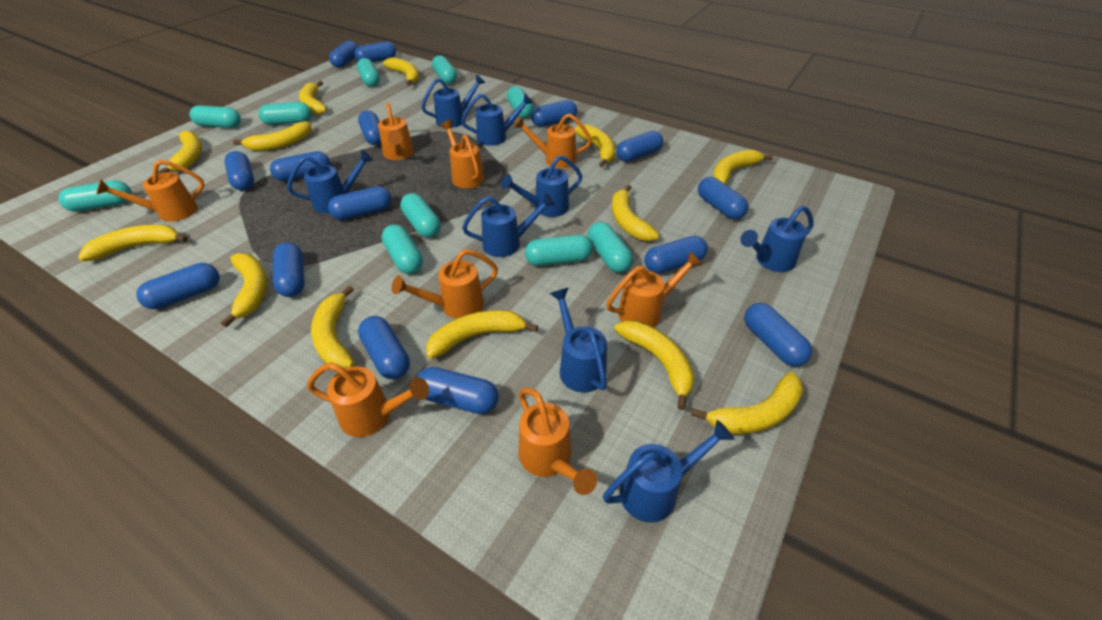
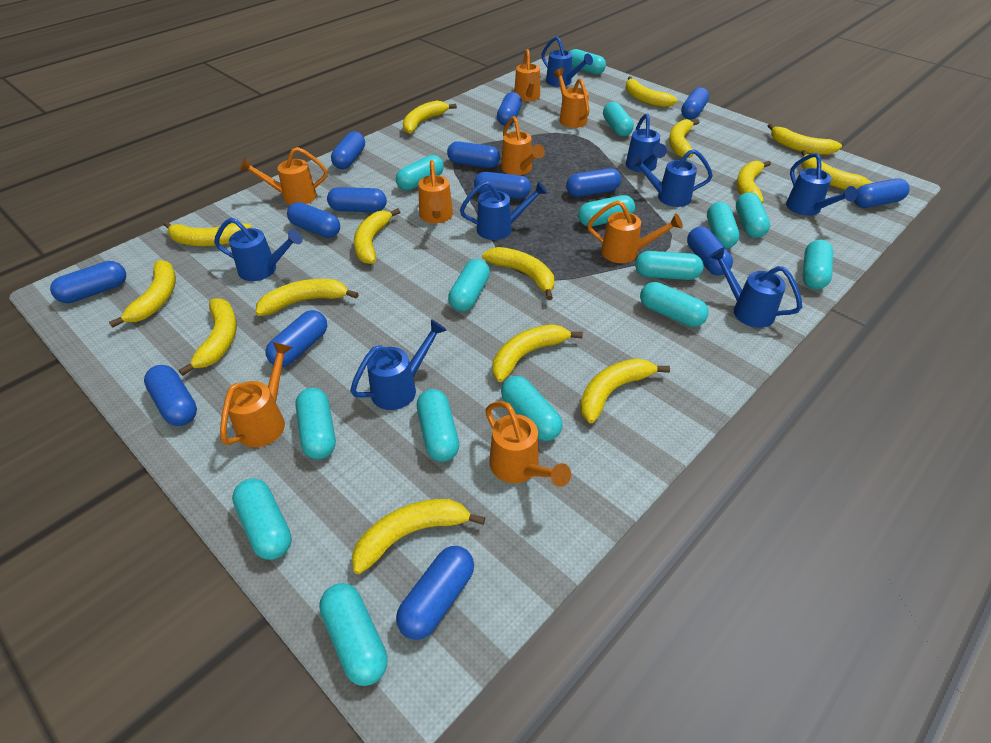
blue capsule: [136,263,219,309] [224,151,254,191] [270,151,330,181] [273,242,305,297] [328,186,392,220] [329,40,358,68] [354,41,396,62] [358,110,381,145] [358,316,410,379] [417,367,499,414] [531,100,577,127] [617,131,663,162] [644,236,708,274] [698,177,748,220] [744,303,812,366] = 15 -> [50,261,126,303] [144,365,197,426] [265,310,327,367] [287,202,340,238] [327,187,387,212] [331,131,365,169] [396,546,474,640] [447,141,500,168] [474,172,531,199] [497,92,522,126] [566,168,621,197] [681,87,709,119] [687,226,733,275] [854,179,910,208] = 14
turquoise capsule: [59,180,132,212] [189,105,241,128] [258,102,312,125] [357,58,380,87] [382,224,423,274] [400,193,441,238] [432,56,457,84] [507,86,534,118] [525,235,592,266] [588,222,633,273] = 10 -> [232,479,292,560] [295,388,336,459] [319,583,388,686] [396,155,444,191] [417,389,459,462] [448,259,490,312] [501,376,563,441] [569,49,606,75] [578,195,635,226] [603,102,634,137] [635,251,704,280] [640,282,709,327] [707,202,739,248] [736,192,770,238] [803,239,833,289] = 15
yellow banana: [78,225,188,261] [158,131,202,174] [221,253,267,327] [233,121,312,151] [299,81,327,115] [311,286,354,369] [383,57,419,86] [426,310,538,359] [574,124,615,167] [612,185,659,241] [614,321,695,410] [691,372,803,434] [713,149,773,184] = 13 -> [109,260,176,328] [163,221,252,246] [179,298,237,376] [255,279,359,316] [352,499,486,574] [354,208,400,264] [403,101,457,134] [482,247,554,300] [493,324,583,382] [580,358,670,423] [626,76,678,107] [669,119,700,158] [736,161,771,204] [767,123,842,155] [801,150,872,190] = 15

